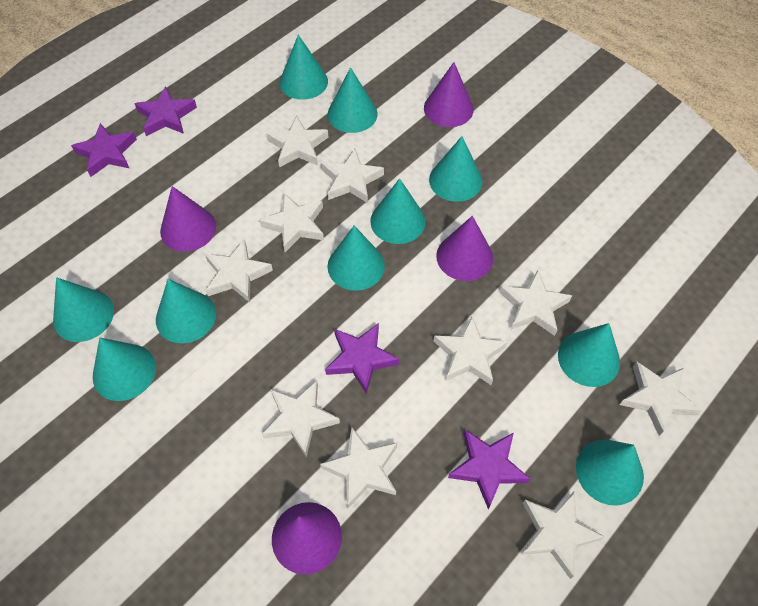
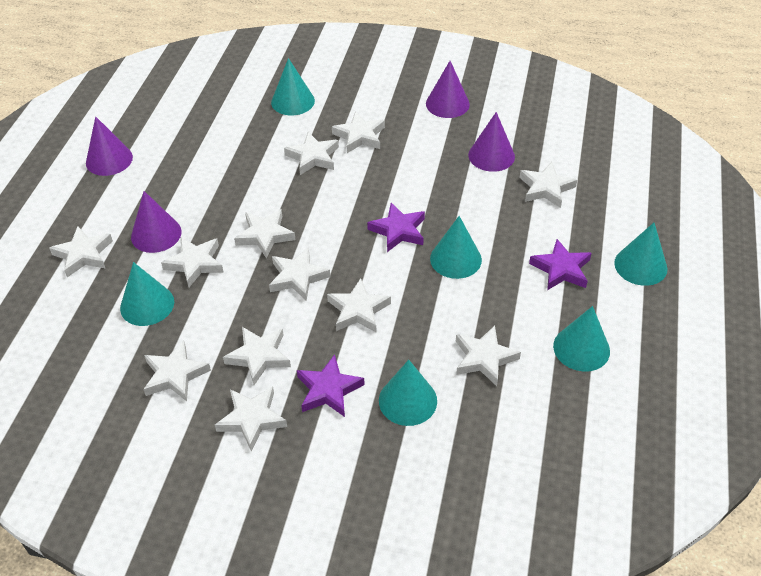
purple star: [71,123,137,177] [134,87,197,136] [325,323,399,394] [448,430,530,510] = 4 -> [297,354,365,417] [367,203,425,252] [529,239,592,290] = 3
turquoise cone: [53,277,114,342] [93,338,156,401] [156,279,216,343] [280,35,328,100] [327,225,385,291] [328,67,378,133] [370,178,426,244] [429,136,482,202] [558,323,620,387] [576,440,644,506] = 10 -> [120,262,174,326] [271,58,315,115] [379,360,437,426] [430,216,482,279] [553,306,610,371] [614,223,668,286] = 6
white star: [205,239,273,303] [259,193,324,252] [262,380,340,457] [266,116,329,168] [320,427,397,509] [321,149,384,203] [434,316,508,385] [500,270,572,336] [521,492,605,579] [620,362,702,436] = 10 -> [49,226,113,277] [143,340,211,401] [161,237,224,287] [215,386,287,452] [223,327,291,385] [234,209,296,259] [269,247,330,301] [284,132,339,175] [327,278,391,333] [332,111,385,153] [456,325,521,386] [519,162,577,208] = 12

